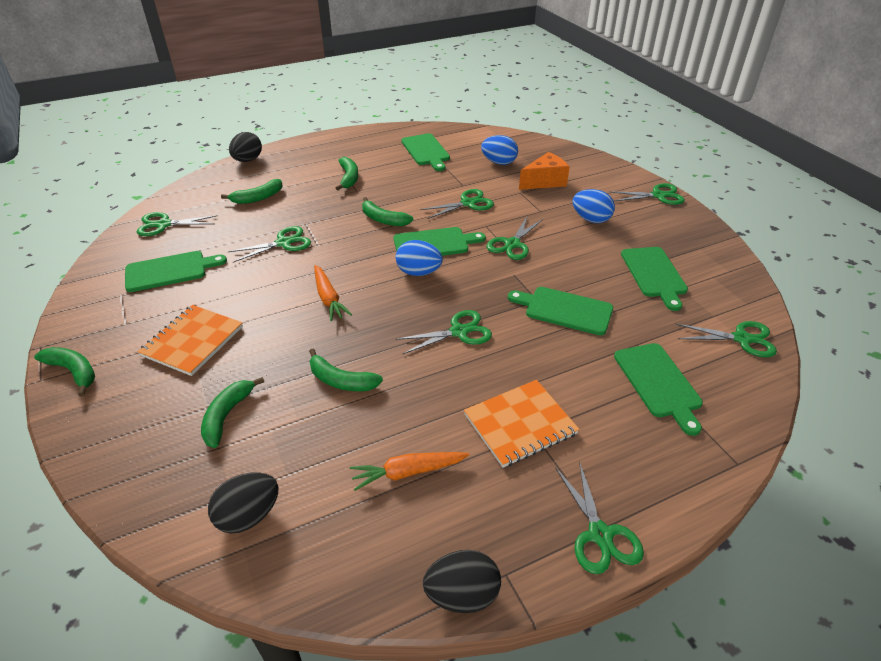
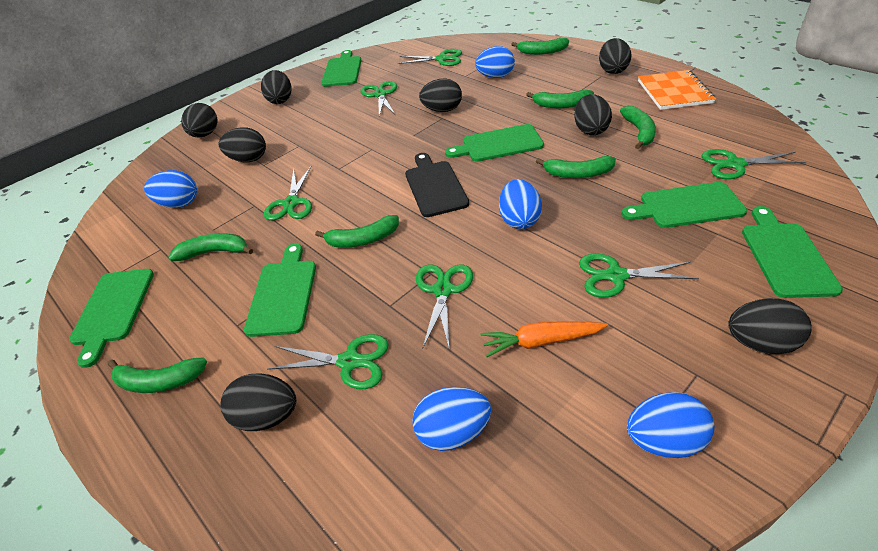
black cutting board: none = 0 -> [405,153,469,217] = 1
black egg: [208,472,278,533] [229,132,262,162] [423,550,501,613] = 3 -> [181,103,218,138] [218,127,266,162] [220,374,296,431] [261,70,291,104] [419,79,462,112] [574,94,612,135] [599,38,631,74] [728,298,812,354] = 8
blue egg: [396,240,443,276] [481,135,518,165] [573,189,615,223] = 3 -> [144,170,197,208] [412,387,491,451] [475,46,515,78] [499,179,542,229] [627,392,714,458] = 5
green banana: [34,347,95,396] [201,377,264,448] [221,179,283,204] [309,349,383,391] [336,157,358,190] [362,197,413,226] = 6 -> [108,357,207,393] [168,233,253,261] [315,215,399,248] [511,38,569,55] [526,90,594,108] [536,156,616,178] [620,106,656,149] = 7
green scissors: [137,212,218,236] [228,226,311,262] [396,310,492,354] [420,189,494,219] [486,215,543,260] [555,461,644,574] [611,183,685,205] [676,321,777,357] = 8 -> [264,166,312,221] [267,334,389,389] [360,81,397,117] [398,49,462,66] [416,265,473,349] [579,253,699,298] [702,149,806,179] = 7
orange carrot: [314,265,352,321] [350,452,469,491] = 2 -> [481,321,608,357] = 1
orange cheese: [519,152,570,190] = 1 -> none = 0
orange notebook: [138,305,243,376] [464,380,580,468] = 2 -> [638,70,716,110] = 1

